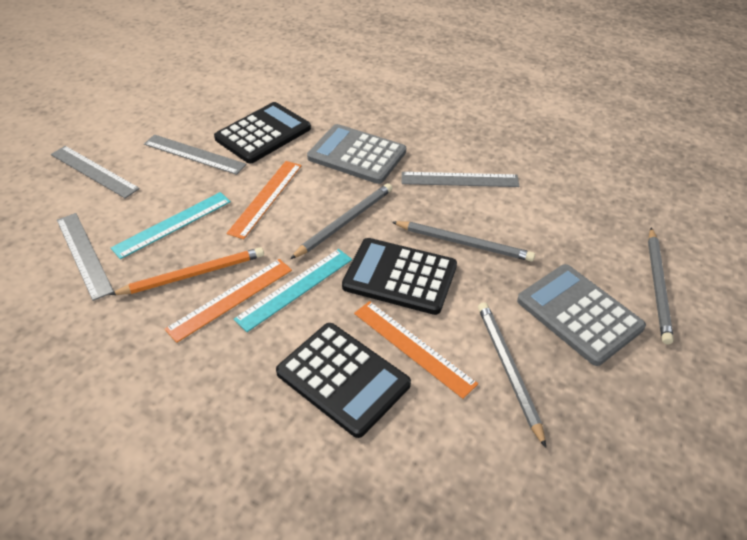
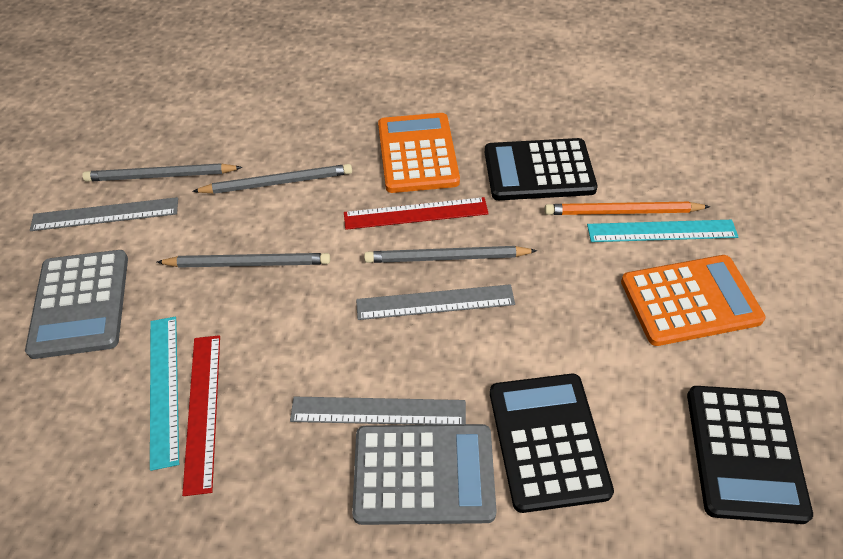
grey ruler: [51,146,140,198] [57,213,114,301] [144,135,247,175] [402,172,519,187] = 4 -> [30,197,178,231] [290,397,466,425] [356,284,515,320] = 3
orange calculator: none = 0 -> [378,113,460,193] [621,255,766,346] = 2
orange ruler: [165,259,292,343] [227,161,302,239] [354,301,478,399] = 3 -> none = 0
red ruler: none = 0 -> [182,335,220,496] [344,197,489,230] = 2

